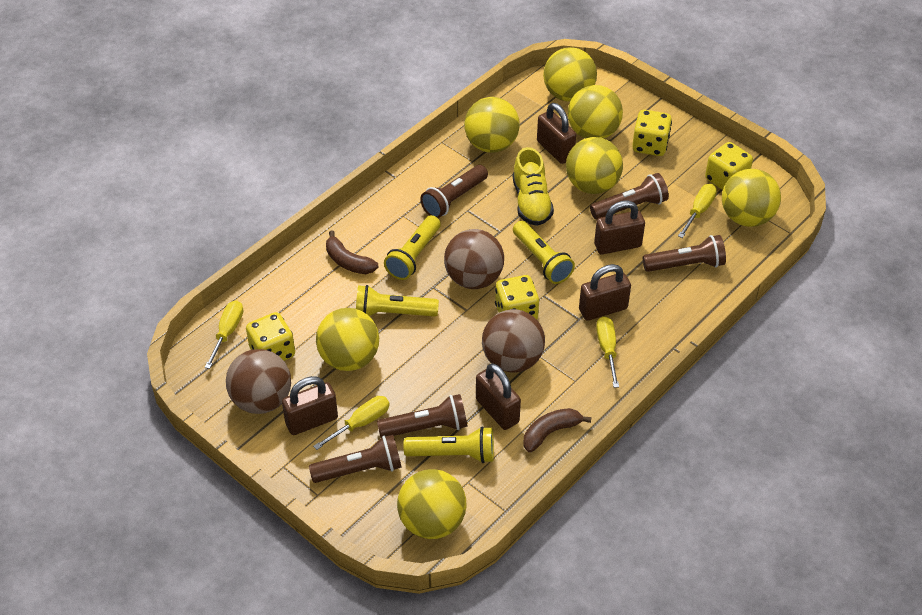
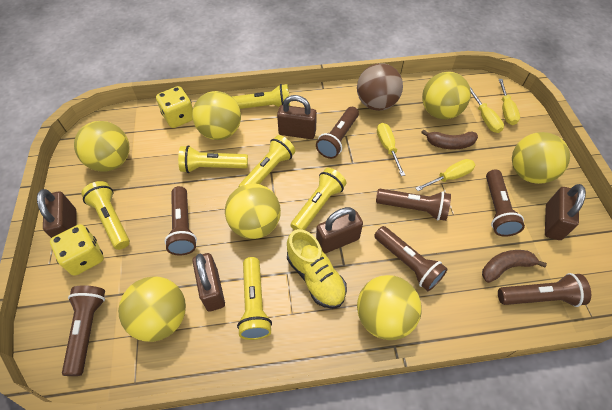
brown ball: [226,349,291,414] [444,229,504,289] [482,309,545,373] = 3 -> [357,63,403,111] = 1
brown flashlight: [309,435,402,483] [377,394,467,438] [420,165,488,218] [590,173,669,219] [643,235,726,272] = 5 -> [62,285,105,376] [165,186,197,255] [316,107,359,159] [374,226,448,291] [376,189,451,221] [486,169,525,237] [498,273,591,307] = 7
yellow dice: [246,312,295,361] [495,275,539,319] [632,110,672,156] [705,142,753,190] = 4 -> [50,224,104,276] [156,86,193,128] = 2
yellow flashlight: [356,285,439,317] [384,215,441,280] [403,426,494,463] [513,221,575,284] = 4 -> [81,181,130,250] [178,145,248,173] [232,84,290,109] [237,257,272,340] [239,135,295,187] [290,168,346,230] = 6

